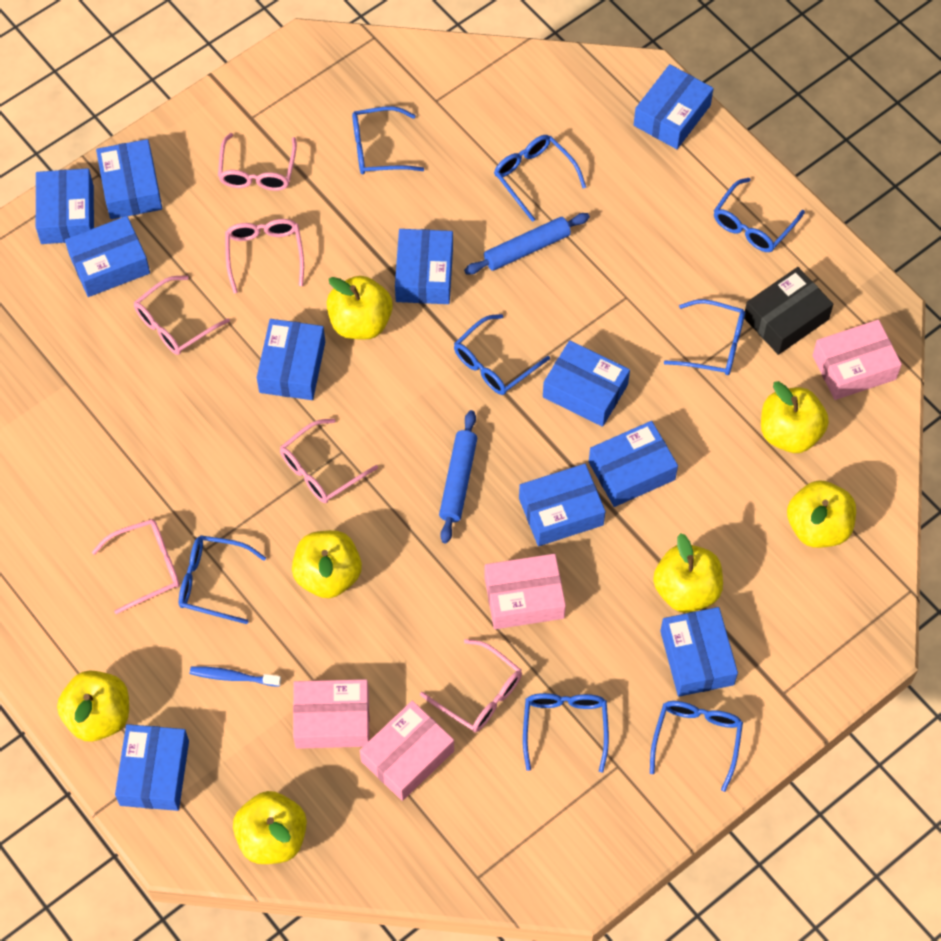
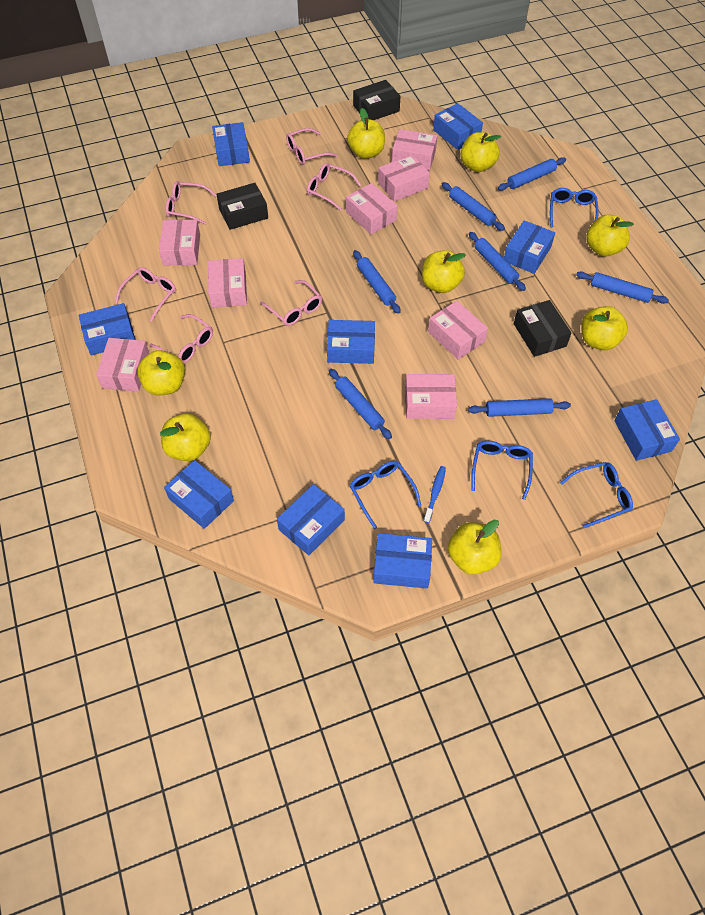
black box: [744,267,833,355] = 1 -> [216,183,268,230] [353,80,401,120] [514,300,572,357] = 3
blue box: [36,168,94,244] [65,216,150,297] [96,139,162,219] [115,724,189,811] [257,319,325,400] [395,229,453,304] [519,464,605,546] [543,340,630,427] [589,421,678,507] [634,64,714,149] [660,607,738,697] = 11 -> [79,303,135,355] [164,460,234,529] [212,122,250,166] [277,484,345,555] [327,320,375,364] [373,533,432,589] [433,103,483,150] [504,220,555,274] [615,399,680,461] = 9
blue glasses: [179,535,266,624] [352,106,424,174] [454,314,550,395] [494,135,586,222] [523,693,609,773] [650,701,743,792] [664,299,745,375] [714,178,805,252] = 8 -> [350,461,421,529] [471,441,533,500] [550,188,599,227] [560,462,633,528] = 4
blue rolling pin: [439,410,477,544] [464,213,590,275] = 2 -> [329,369,392,439] [353,250,401,314] [441,182,505,231] [468,398,571,417] [469,232,526,291] [498,157,566,191] [576,271,669,304] = 7
pink box: [293,679,369,749] [360,701,454,801] [484,554,566,629] [813,320,902,400] = 4 -> [96,338,150,392] [159,220,200,265] [208,258,247,308] [346,183,398,234] [378,154,430,202] [392,129,437,171] [405,374,457,419] [428,301,488,360] = 8
yellow apple: [57,670,129,742] [233,791,307,864] [292,530,362,598] [327,276,393,340] [653,533,723,613] [761,381,829,453] [787,480,856,548] = 7 -> [137,350,185,396] [160,413,211,461] [347,108,385,159] [422,250,466,293] [448,520,501,575] [461,132,501,172] [582,306,628,350] [587,215,634,257] = 8

